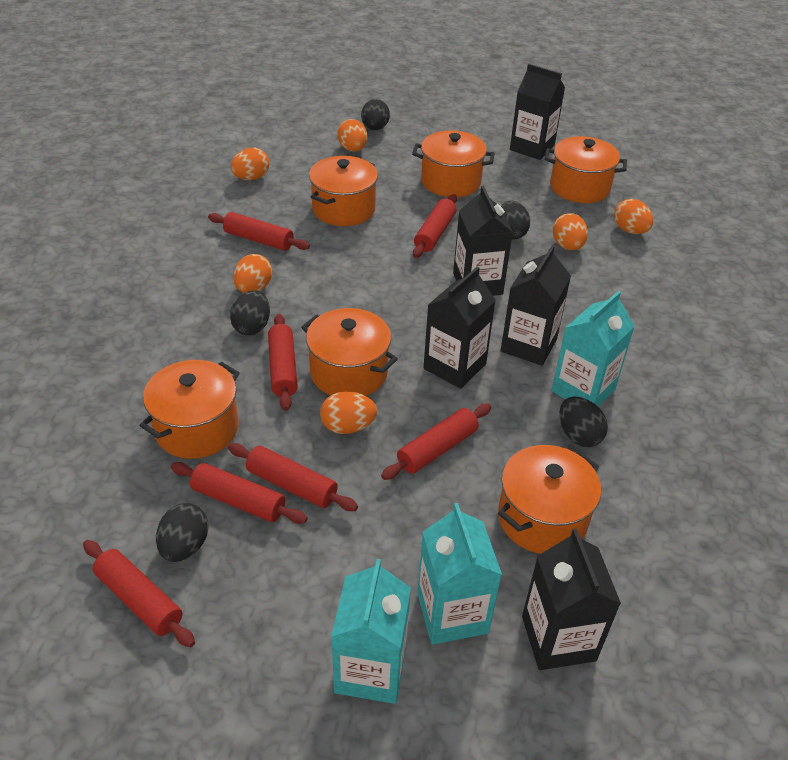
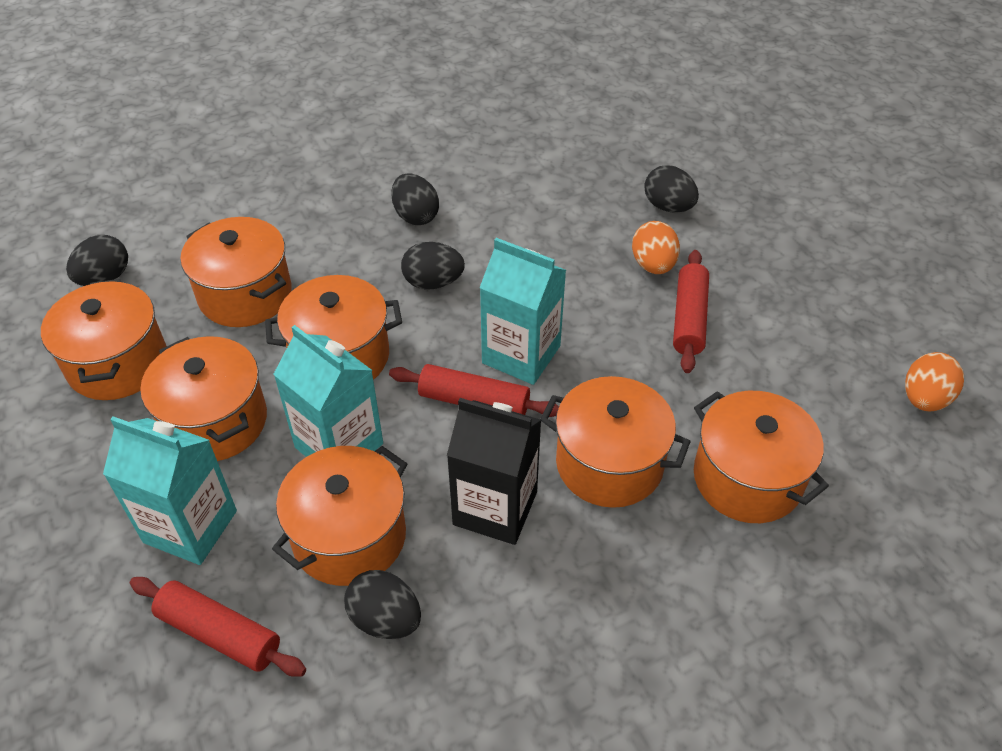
black carton: [424,266,496,389] [453,186,513,296] [501,245,571,366] [510,64,565,160] [522,528,621,670] = 5 -> [447,398,541,545] = 1
orange egg: [231,148,269,180] [233,254,272,293] [320,391,377,434] [337,119,367,151] [553,213,588,250] [614,199,653,234] = 6 -> [632,221,680,274] [905,352,964,412] = 2
orange pot: [139,360,240,459] [301,308,398,396] [309,156,378,226] [412,130,495,197] [498,445,601,554] [545,136,627,203] = 6 -> [41,279,167,400] [140,336,267,461] [180,217,292,327] [265,275,402,380] [272,446,407,586] [540,376,691,508] [694,391,829,523] = 7
red rolling pin: [83,540,195,647] [171,462,308,524] [208,212,310,251] [228,443,358,511] [268,314,298,411] [381,403,491,480] [413,194,457,258] = 7 -> [130,577,306,677] [389,364,559,417] [673,250,709,373] = 3

